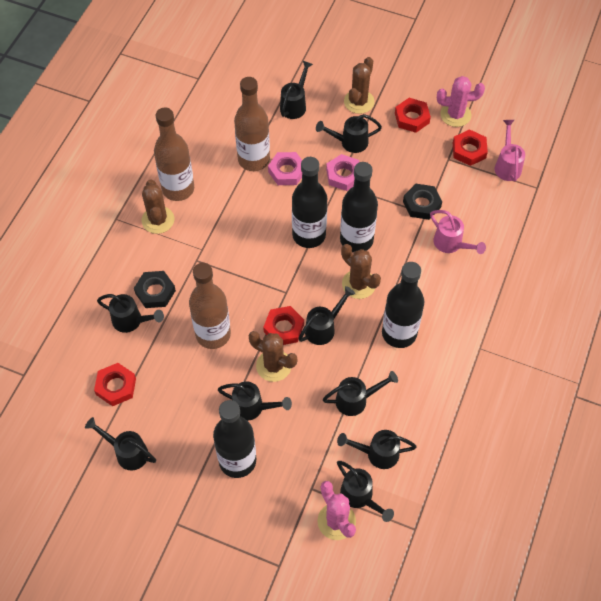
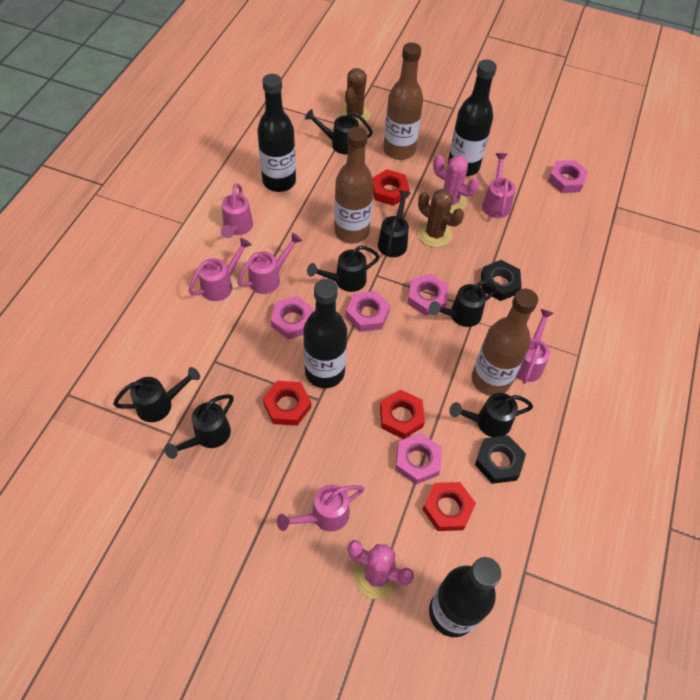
black watering can: [85,417,156,470] [97,294,164,333] [218,381,292,421] [280,61,313,119] [298,286,355,345] [316,114,382,153] [323,371,398,416] [337,430,417,469] [337,461,394,522] = 9 -> [113,367,200,422] [165,394,234,459] [305,109,373,155] [307,246,380,292] [378,190,410,257] [429,281,497,327] [449,393,533,437] = 7
brown cactus: [142,179,174,234] [249,331,297,382] [341,244,381,299] [344,57,375,114] = 4 -> [339,68,370,125] [418,189,464,247] = 2
pink nut: [268,152,302,185] [326,154,359,191] = 2 -> [271,296,314,339] [346,291,390,332] [395,433,442,484] [408,274,448,316] [548,160,588,193] = 5
pink watering can: [430,210,486,254] [495,120,525,182] = 2 -> [188,238,252,301] [221,184,253,238] [237,233,302,294] [277,484,365,532] [482,153,516,218] [516,309,553,384] = 6

